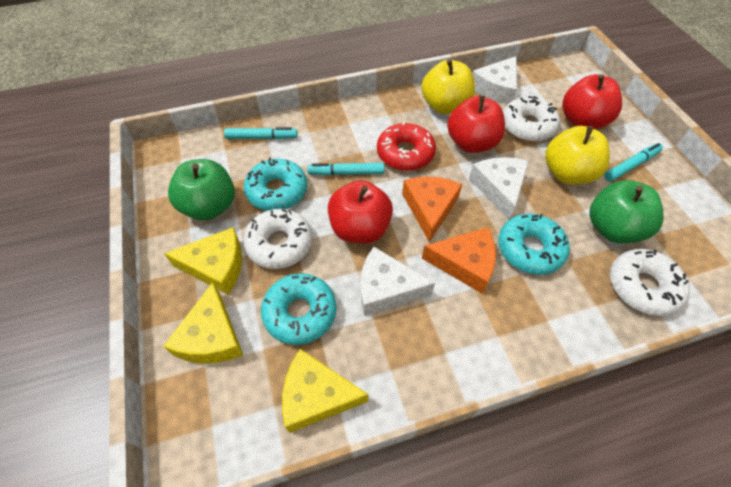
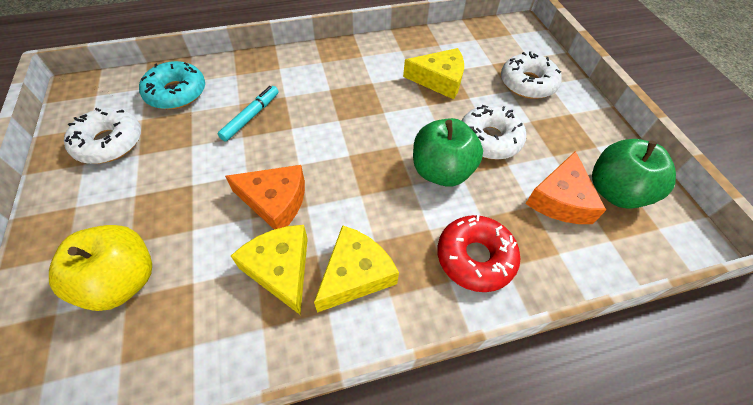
red apple: [328,180,393,244] [447,95,505,153] [562,74,622,129] = 3 -> none = 0
turquoise donut: [244,158,307,211] [261,273,337,345] [498,214,570,275] = 3 -> [139,61,205,109] = 1
turquoise marker: [224,127,298,139] [307,163,384,175] [604,143,663,181] = 3 -> [218,86,279,141] = 1
white cheese: [360,247,435,316] [469,157,529,220] [472,56,517,104] = 3 -> none = 0
yellow apple: [422,59,475,114] [545,126,610,184] = 2 -> [49,225,152,311] = 1

